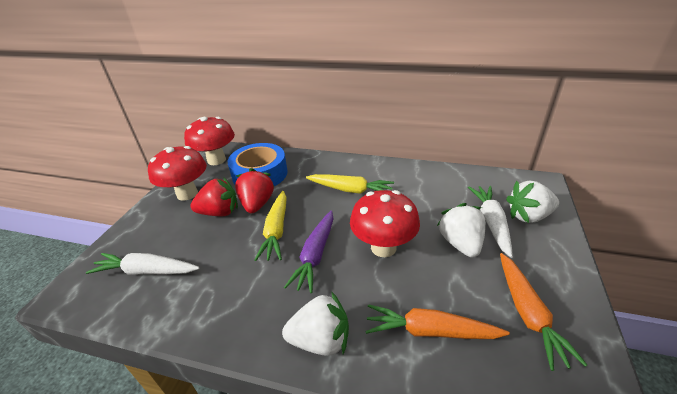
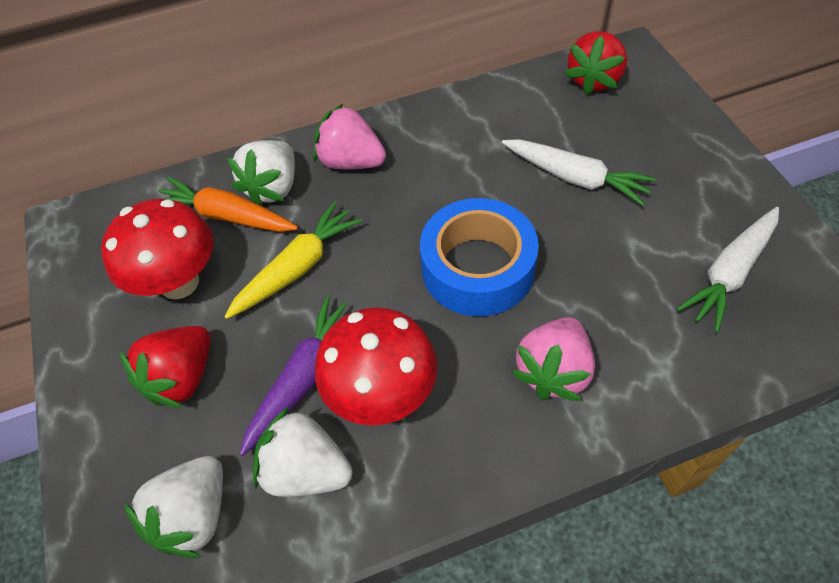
orange carrot: [365,304,510,339] [500,253,587,371] = 2 -> [158,177,298,232] = 1
pink strawberry: none = 0 -> [313,104,386,169] [512,317,595,401] = 2
red mushroom: [148,146,207,201] [184,117,235,165] [350,190,420,257] = 3 -> [101,199,213,299] [315,307,438,426] = 2
yellow carrot: [254,191,287,261] [306,174,394,194] = 2 -> [224,201,362,319] = 1

